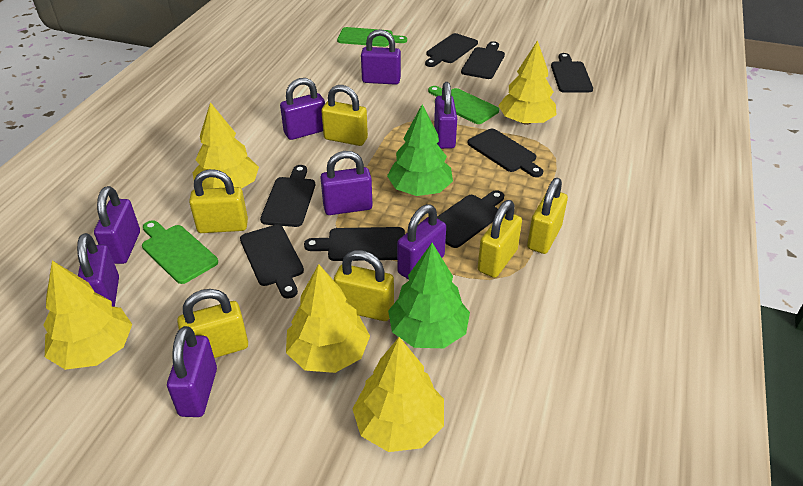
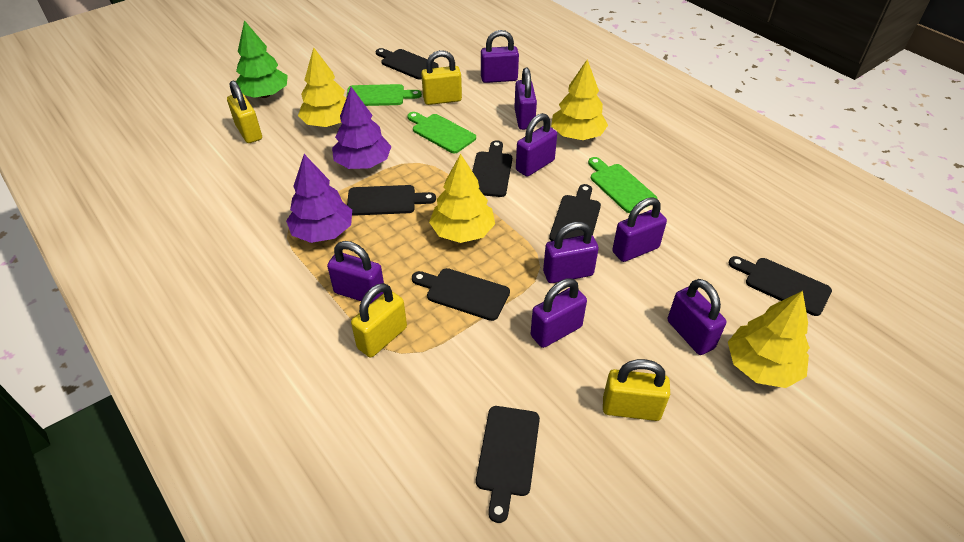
black cutting board: [240,225,304,299] [260,165,315,227] [304,227,405,261] [425,33,478,67] [437,190,504,248] [461,41,505,79] [468,129,543,177] [551,53,593,93] = 8 -> [347,185,436,216] [376,48,439,80] [412,268,510,321] [472,140,512,197] [476,406,540,523] [549,184,601,241] [728,256,832,316] = 7
green tree: [387,104,453,196] [388,243,470,348] = 2 -> [236,20,288,98] = 1
purple tree: none = 0 -> [286,154,352,243] [332,87,392,169] = 2
yellow padlock: [177,289,248,358] [189,169,248,233] [321,85,368,146] [334,250,394,321] [478,200,522,278] [527,178,568,254] = 6 -> [227,81,262,143] [351,283,407,357] [421,50,462,105] [603,359,670,421] = 4
yellow tree: [43,261,132,370] [192,102,259,189] [286,264,370,373] [352,337,444,452] [498,40,557,125] = 5 -> [298,47,346,127] [429,154,495,243] [551,60,608,140] [728,291,810,388] = 4

